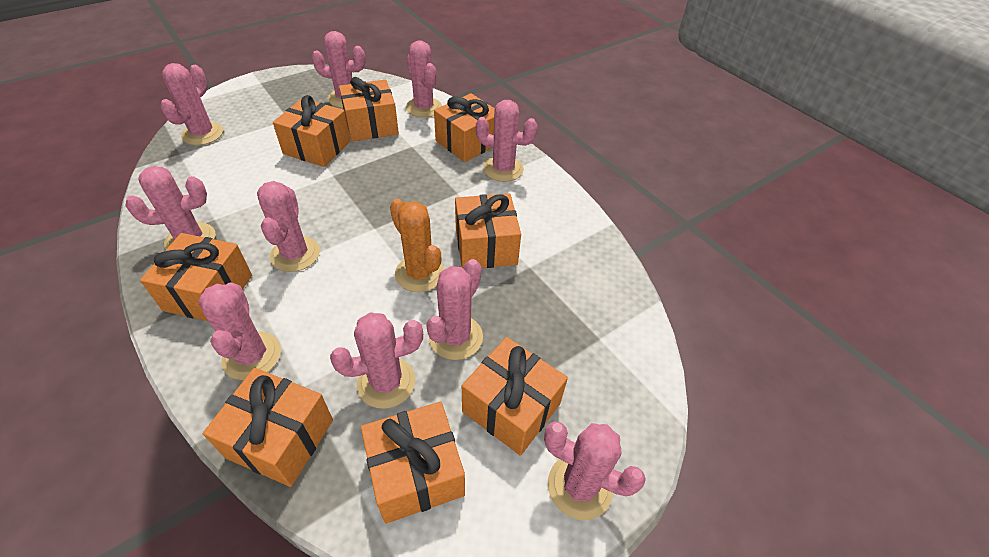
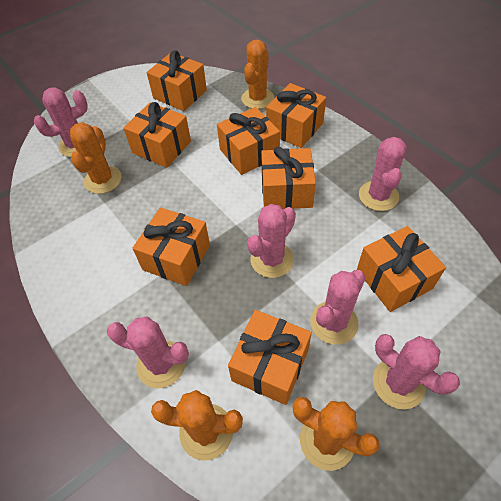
orange cactus: [390,199,444,292] = 1 -> [70,122,122,194] [151,390,243,461] [241,40,274,109] [293,397,380,471] = 4
pink cactus: [125,166,216,250] [160,63,223,145] [199,283,281,380] [257,181,320,272] [312,31,366,108] [330,312,423,409] [406,40,442,118] [426,259,483,360] [476,100,538,182] [544,422,646,520] = 10 -> [34,87,88,157] [107,316,189,388] [247,204,296,278] [310,270,365,345] [359,137,407,211] [373,334,460,409] = 6

